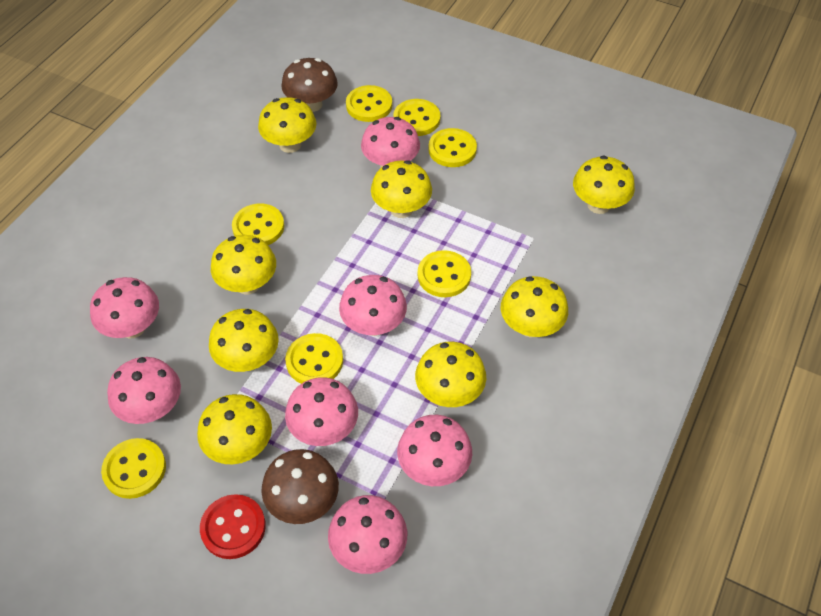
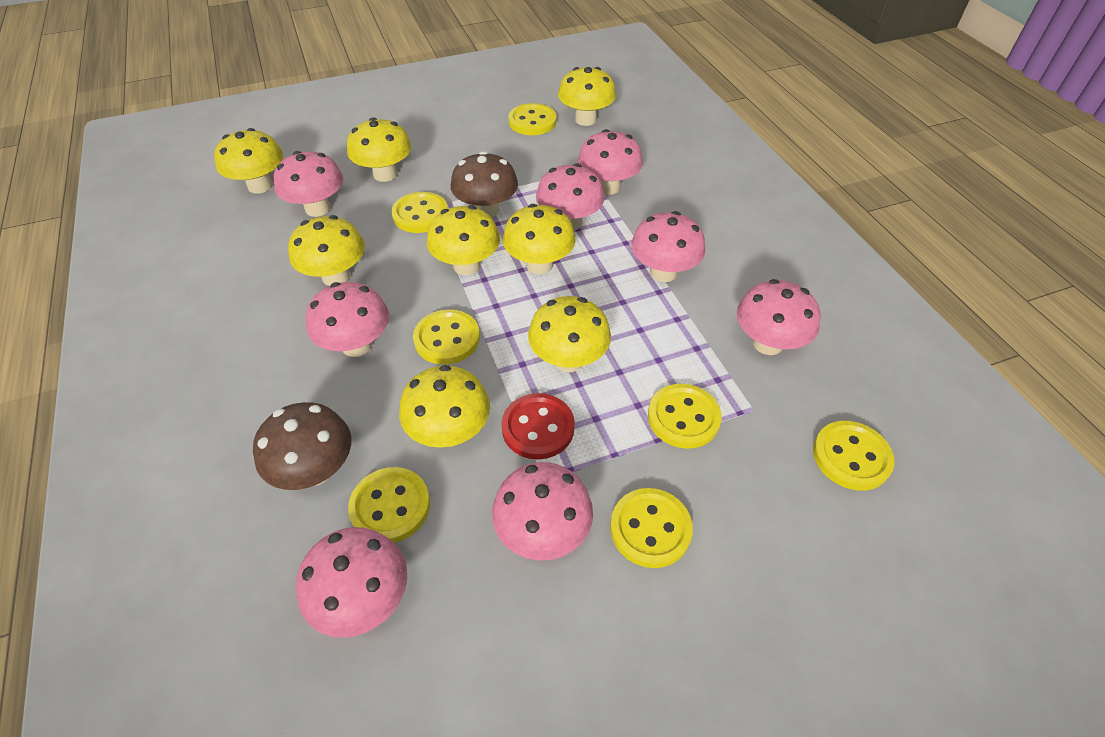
pink mushroom: [90,277,159,339] [107,357,181,424] [285,377,358,446] [328,495,407,574] [339,275,407,336] [361,117,420,168] [397,415,472,486] = 7 -> [274,151,343,217] [296,527,407,638] [306,282,389,357] [492,462,593,561] [536,164,605,231] [578,129,643,195] [631,211,705,282] [737,279,821,355] = 8

